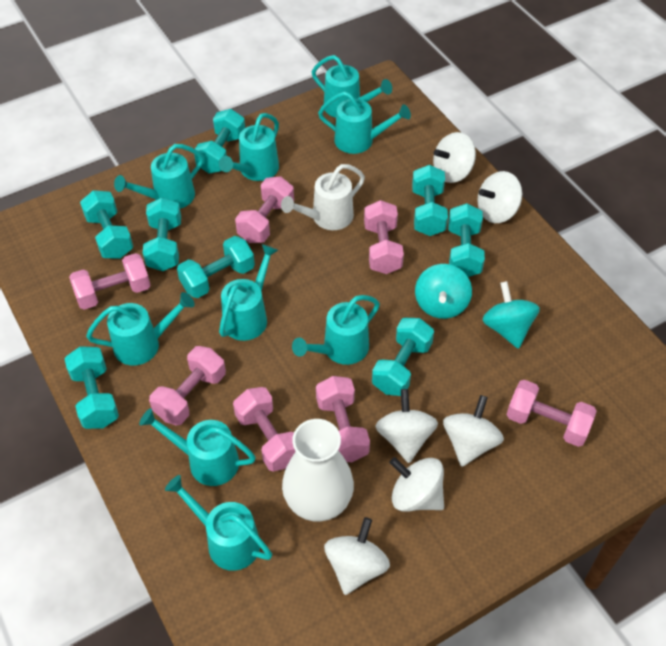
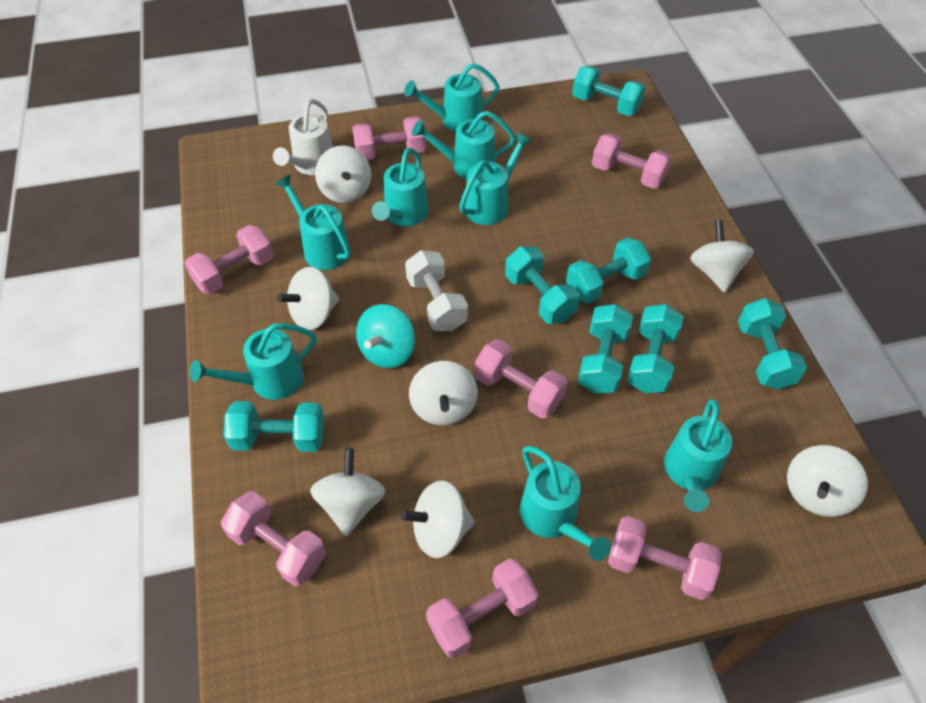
turquoise dumbbell: [64,346,119,429] [80,190,133,259] [143,197,181,271] [177,236,255,298] [194,109,245,174] [372,318,434,396] [412,165,448,236] [448,203,485,277] = 8 -> [224,401,324,452] [505,246,580,324] [566,237,651,303] [572,66,646,116] [578,304,633,394] [627,304,684,393] [738,298,807,389] = 7
turquoise spinning top: [415,264,472,319] [482,281,540,349] = 2 -> [356,304,416,368] = 1
turquoise watering can: [86,292,195,366] [114,144,204,209] [139,408,256,486] [165,475,272,571] [219,113,279,181] [219,244,278,341] [292,295,380,365] [312,55,392,118] [318,91,411,154] = 9 -> [190,323,317,400] [275,174,350,270] [372,148,429,226] [404,63,500,132] [412,111,515,179] [459,132,531,225] [520,446,611,561] [664,399,732,512] = 8
white dumbbell: none = 0 -> [405,250,468,331] = 1
white spinning top: [324,517,390,595] [375,389,438,463] [390,457,444,512] [433,132,476,183] [443,395,504,467] [477,171,522,223] = 6 -> [277,267,339,330] [310,448,385,536] [315,146,372,203] [400,480,475,558] [409,361,478,425] [690,220,754,292] [787,445,868,517] = 7
white vase: [282,419,354,521] = 1 -> none = 0

